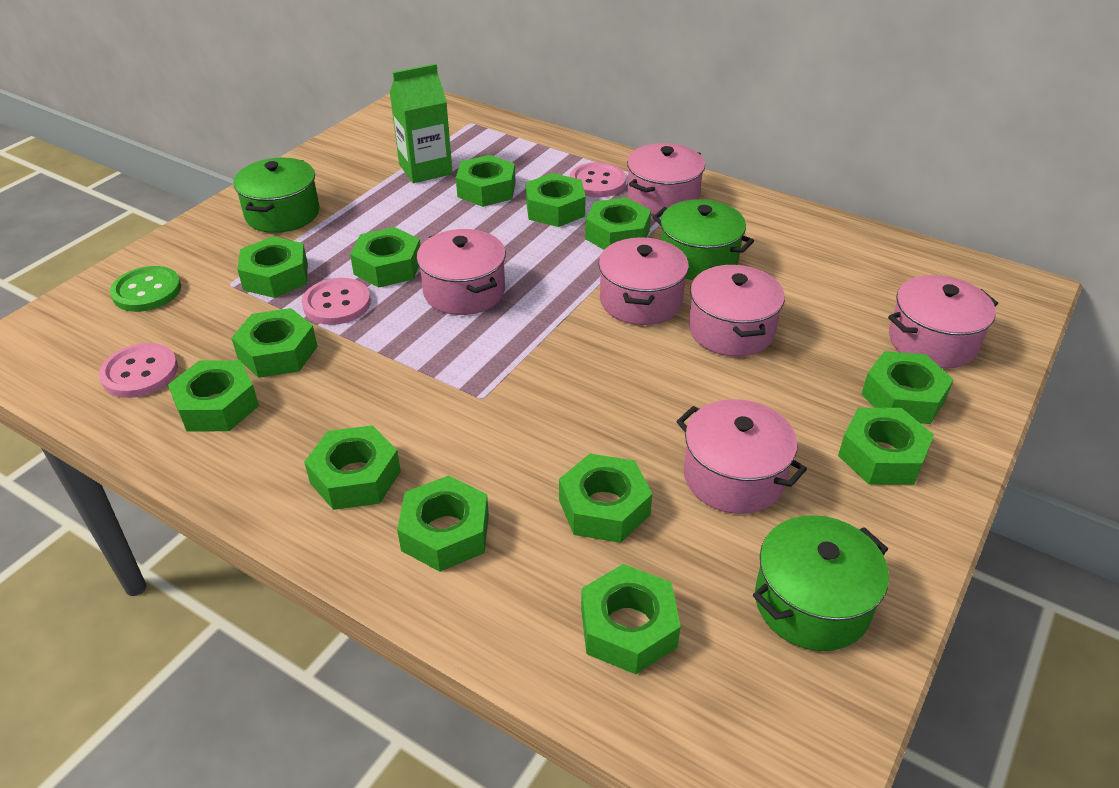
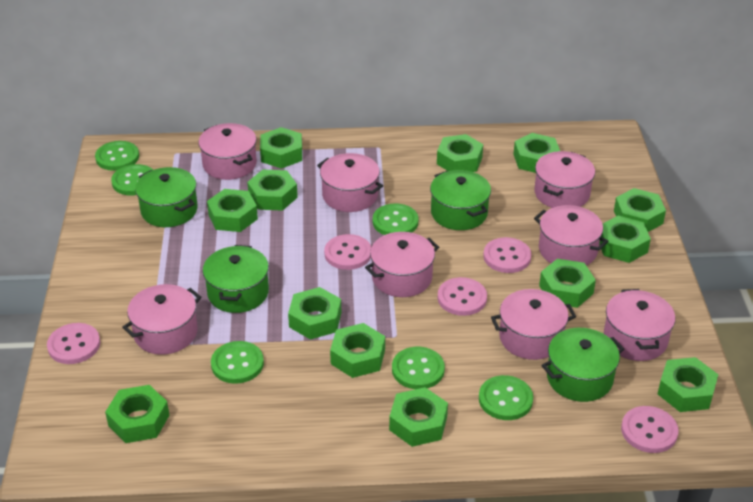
green button: [110,266,181,312] = 1 -> [95,141,139,171] [111,164,153,195] [211,341,264,384] [373,203,419,235] [392,347,445,389] [479,375,533,420] = 6
green carton: [390,64,453,183] = 1 -> none = 0
green pot: [233,158,320,233] [652,199,754,280] [753,515,889,651] = 3 -> [135,167,198,227] [203,245,269,313] [430,170,491,230] [542,328,624,402] = 4
pink button: [99,343,178,398] [302,278,371,325] [570,162,626,197] = 3 -> [47,323,100,364] [324,234,371,270] [438,277,487,316] [483,237,531,273] [621,406,679,453] = 5
pink pot: [416,229,506,315] [599,237,689,325] [627,143,705,216] [676,399,807,514] [689,264,785,357] [888,275,998,369] = 6 -> [122,284,201,355] [198,123,257,180] [317,153,383,212] [365,232,439,297] [491,289,576,360] [534,151,595,208] [534,205,608,266] [604,289,675,361] = 8

